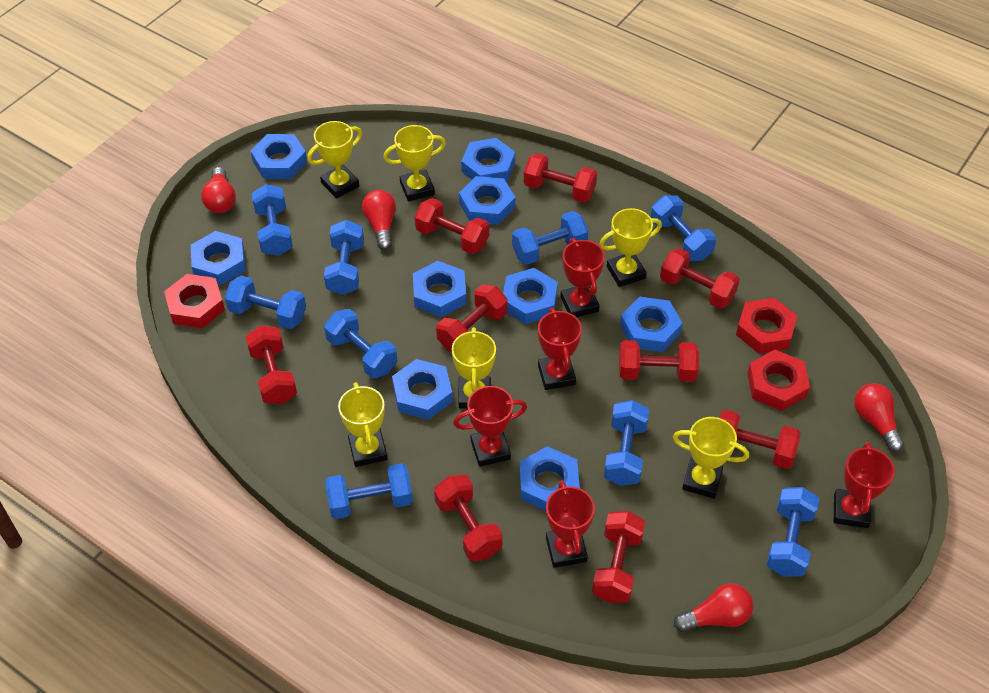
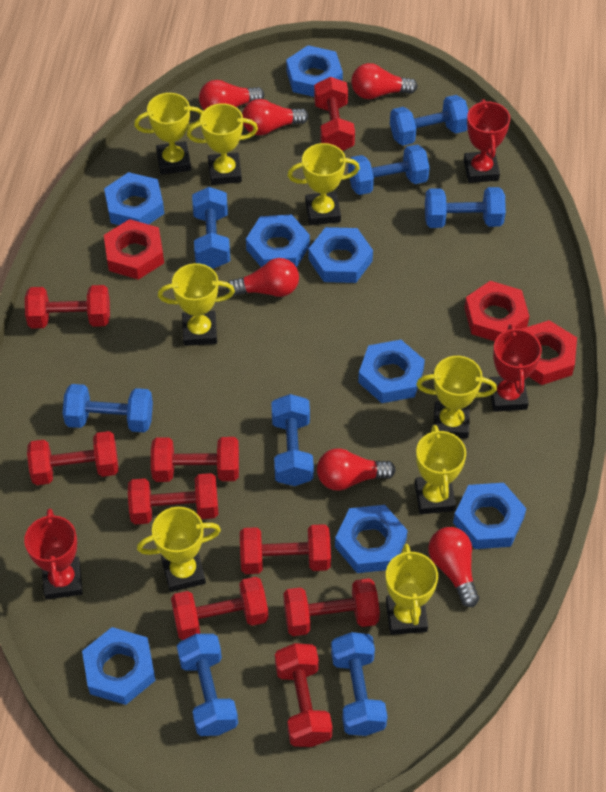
blue dumbbell: [225,275,306,329] [252,184,293,256] [324,220,364,295] [324,309,397,378] [325,463,413,519] [512,211,588,265] [604,400,649,486] [650,195,716,261] [767,487,819,576] = 9 -> [63,384,153,433] [177,634,238,736] [192,187,230,269] [271,394,314,486] [331,632,388,736] [348,144,430,195] [390,95,468,146] [425,187,506,228] = 8
blue nut: [191,231,246,285] [250,134,307,179] [392,359,453,420] [413,261,466,317] [459,176,515,225] [461,138,515,182] [503,268,558,324] [519,446,580,511] [620,297,682,352] = 9 -> [82,627,156,705] [104,172,164,225] [246,214,310,268] [286,45,343,97] [309,227,373,283] [335,505,408,573] [358,340,425,403] [453,483,526,549] = 8
red light bulb: [201,167,236,213] [362,190,396,250] [674,583,753,632] [854,383,904,452] = 4 -> [199,80,265,110] [226,258,299,297] [242,99,309,135] [317,448,396,491] [351,63,418,99] [428,527,479,607] = 6
red trophy: [453,386,527,467] [538,308,582,390] [546,481,595,568] [560,238,605,317] [834,442,895,528] = 5 -> [24,508,83,600] [464,99,510,183] [489,324,542,412] = 3
yellow trophy: [307,121,362,199] [338,382,387,467] [383,125,446,202] [452,327,496,409] [599,208,662,287] [673,417,749,499] = 6 -> [134,93,203,175] [137,507,221,592] [158,263,235,346] [187,103,258,185] [287,143,360,225] [386,544,438,635] [415,425,466,514] [416,356,497,438] = 8

